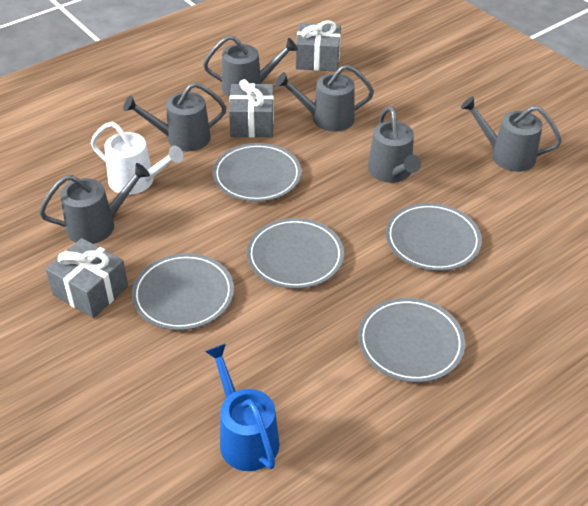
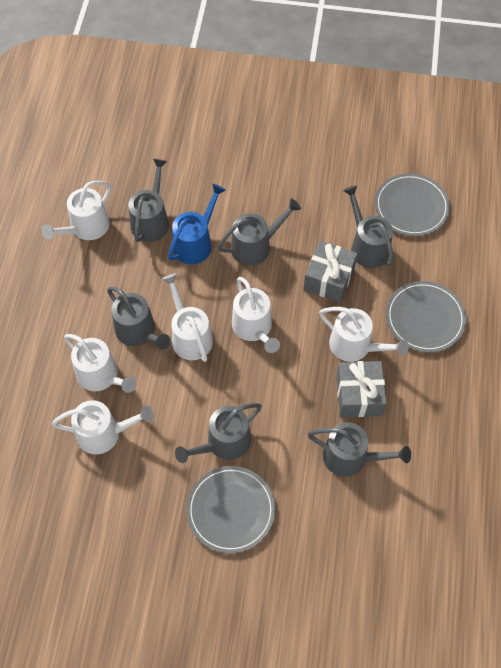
grey gift: [45,238,128,318] [229,79,274,138] [296,20,341,72] = 3 -> [304,241,358,303] [336,361,387,417] = 2
grey plate: [132,253,234,330] [213,143,302,202] [247,218,344,289] [358,298,465,382] [386,203,482,271] = 5 -> [187,466,275,553] [375,174,450,236] [386,281,466,352] = 3
white watering can: [91,122,183,195] = 1 -> [42,181,111,240] [52,400,154,454] [64,334,136,393] [162,273,213,362] [232,277,280,353] [319,307,409,362] = 6

